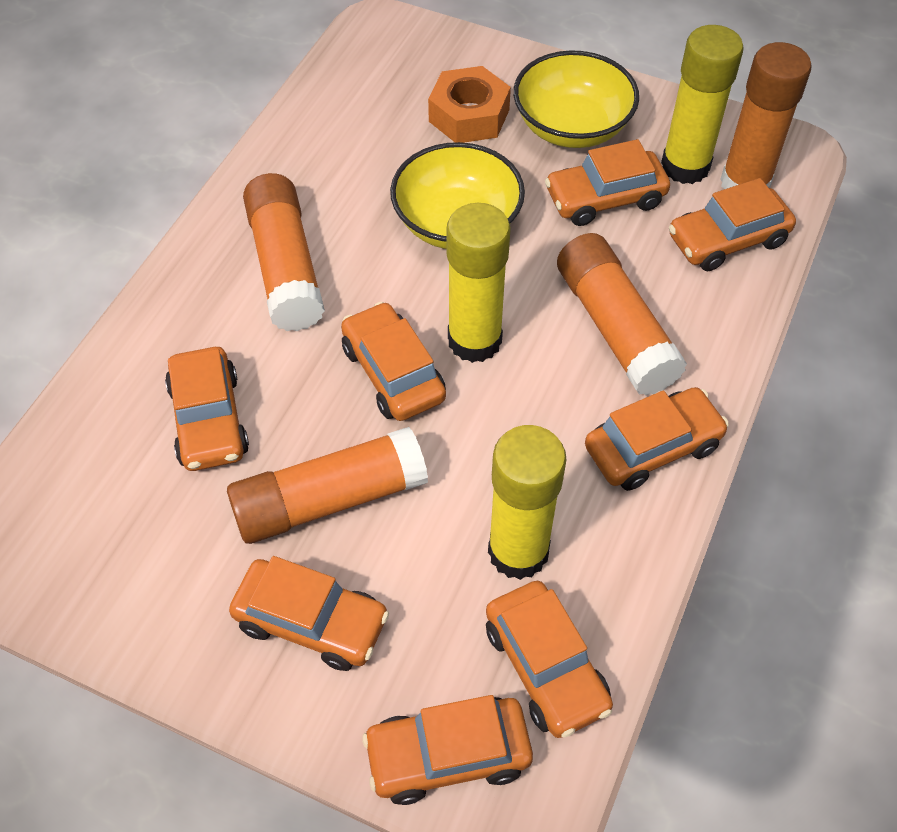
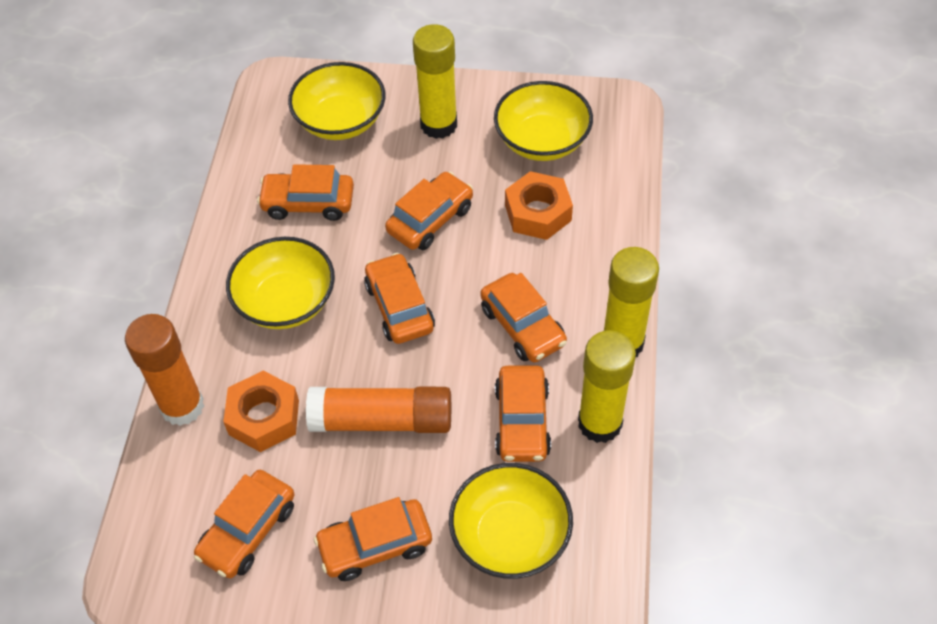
orange car: [165,347,249,471] [229,556,389,671] [341,302,446,421] [362,695,533,805] [486,581,613,738] [545,139,670,226] [585,387,729,491] [669,178,796,271] = 8 -> [194,470,294,578] [257,164,354,221] [314,497,432,581] [364,253,435,344] [385,171,473,250] [480,273,567,362] [495,365,551,462] = 7
orange glue stick: [227,427,428,544] [243,173,325,331] [557,233,687,396] [720,42,812,189] = 4 -> [125,314,204,426] [306,387,451,433] = 2
orange nut: [428,66,511,143] = 1 -> [223,371,299,452] [505,171,573,240] = 2
yellow bowl: [390,142,525,249] [513,50,639,148] = 2 -> [226,237,335,329] [288,62,386,140] [449,463,573,579] [494,81,593,161] = 4

